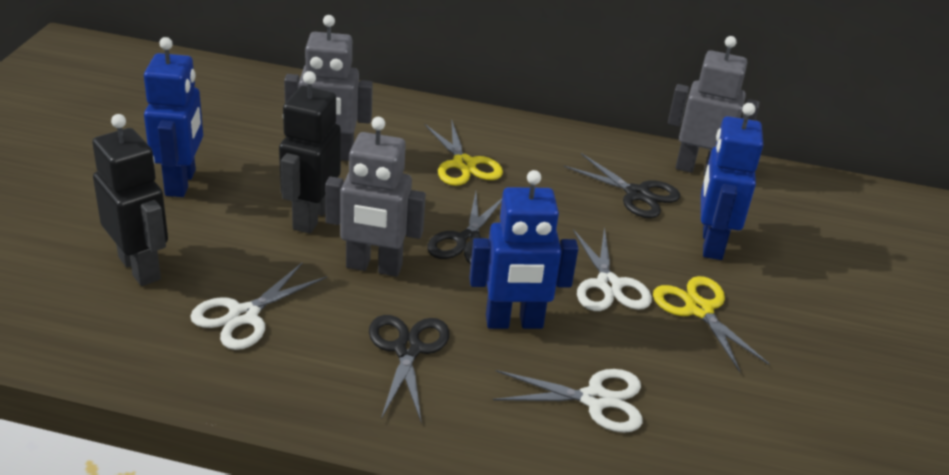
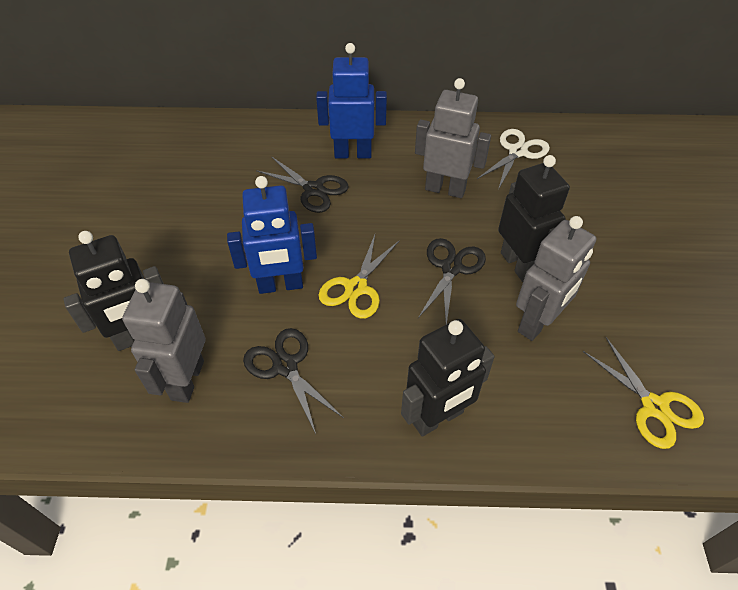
black robot: [92,114,168,286] [279,71,341,234] = 2 -> [63,231,164,351] [401,319,495,437] [498,155,570,282] = 3
blue robot: [144,37,203,197] [469,170,578,329] [701,103,763,260] = 3 -> [227,176,317,294] [316,43,387,158] = 2
white scissors: [190,262,327,350] [493,369,643,433] [573,227,652,311] = 3 -> [477,129,550,190] = 1

